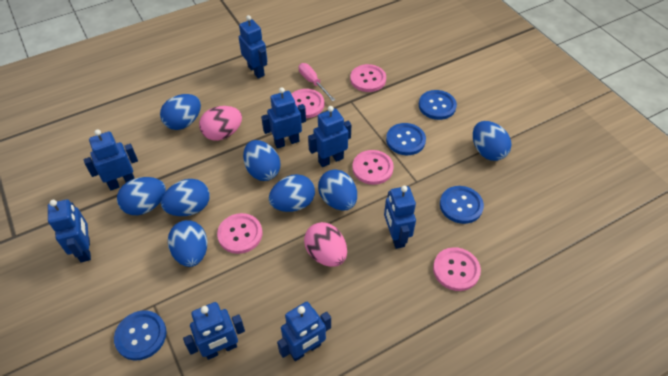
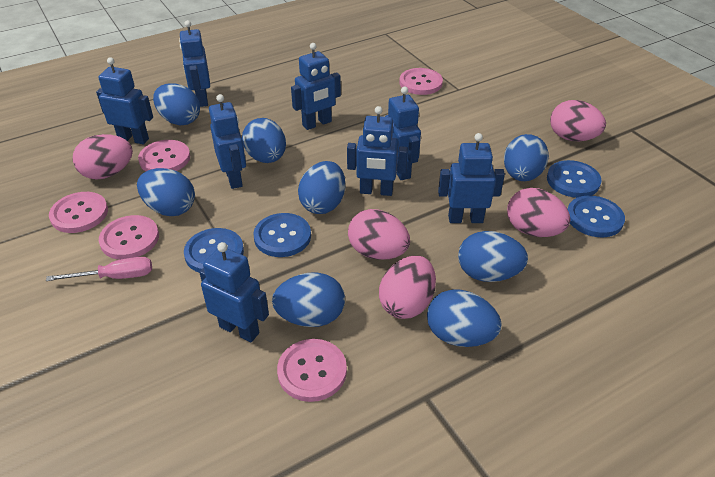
pink egg: [199,106,242,141] [304,222,347,267] = 2 -> [72,134,133,179] [348,209,410,260] [379,256,436,319] [507,188,570,237] [550,100,606,141] = 5

